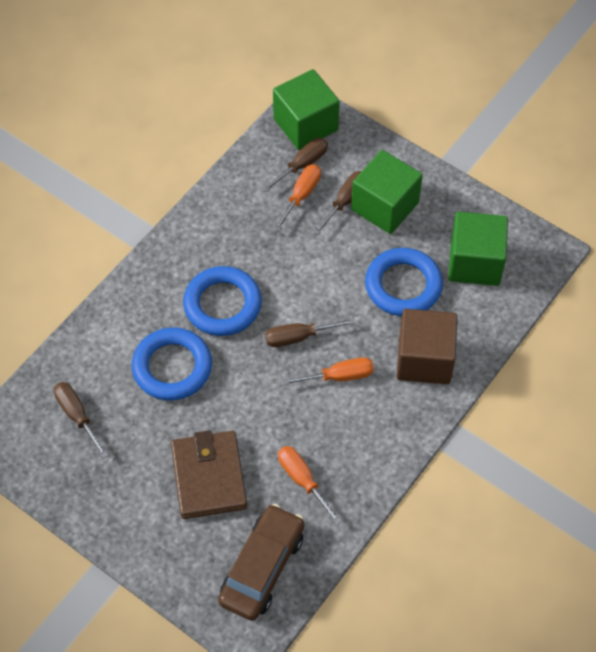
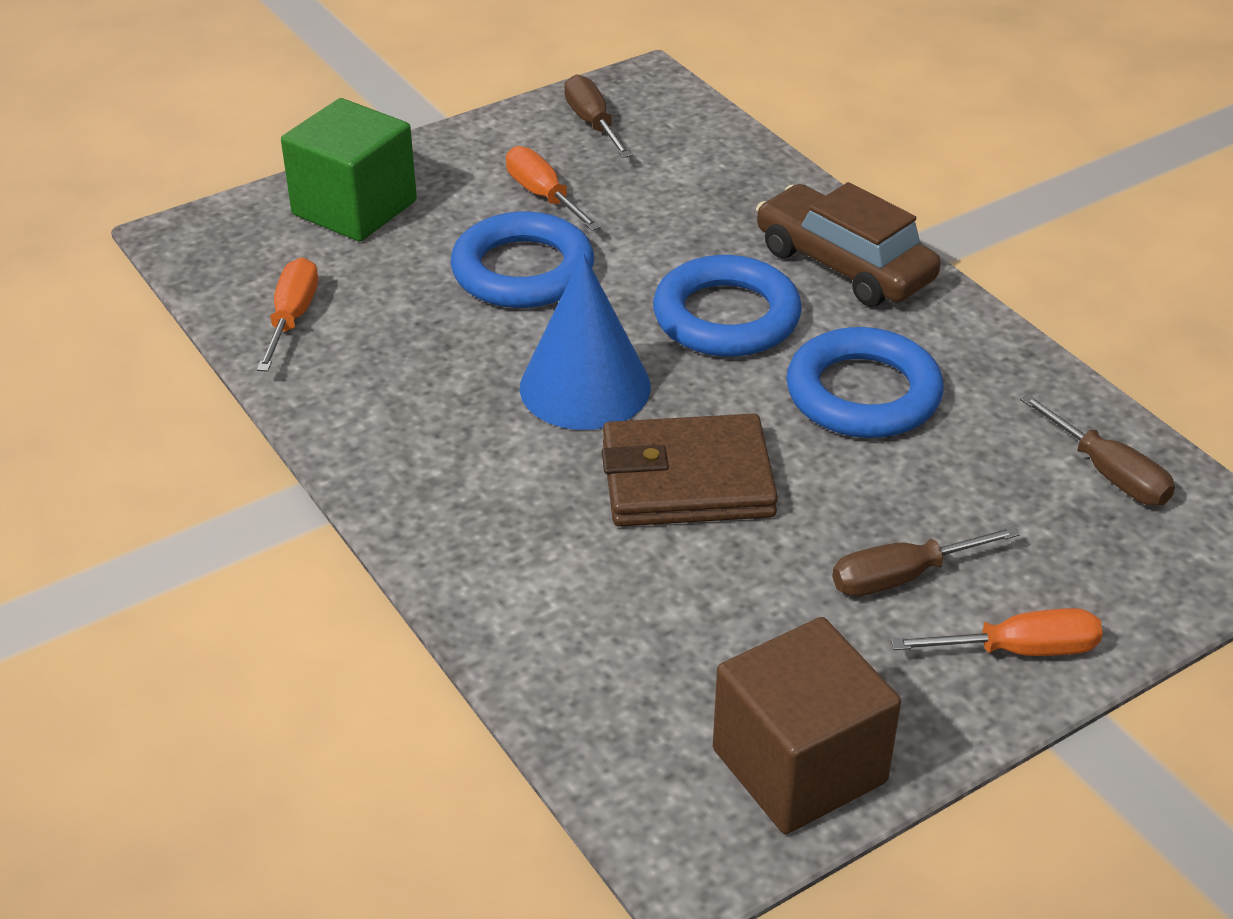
blue cone: none = 0 -> [520,253,651,430] = 1
brown screwdriver: [54,382,108,458] [262,138,328,192] [265,318,356,347] [313,171,362,235] = 4 -> [564,74,632,158] [832,526,1020,597] [1020,394,1175,505] = 3
green cube: [273,69,340,150] [351,150,423,234] [448,212,508,286] = 3 -> [281,98,417,241] = 1

